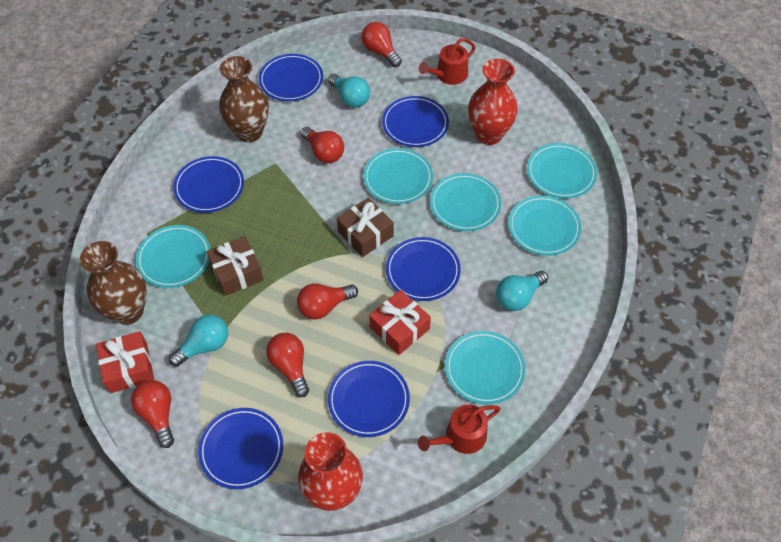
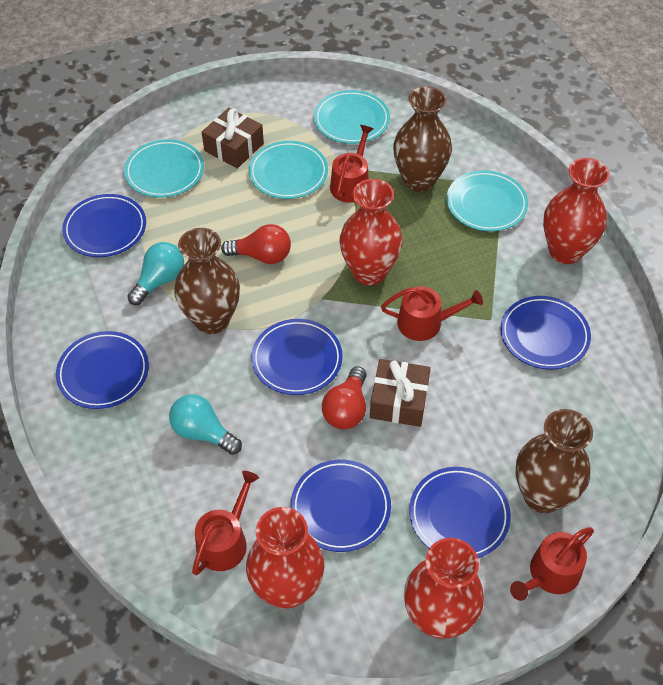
brown vase: [80,241,147,325] [219,56,269,143] = 2 -> [174,228,240,334] [393,86,452,192] [515,409,593,513] = 3
red gift: [96,331,154,393] [369,290,431,355] = 2 -> none = 0
red light bulb: [131,380,174,448] [266,333,309,397] [297,283,358,320] [301,127,344,163] [361,22,402,67] = 5 -> [221,224,291,264] [322,366,366,429] = 2
red vase: [298,432,363,511] [468,59,518,145] = 2 -> [246,507,324,609] [340,179,403,285] [404,538,484,639] [543,158,610,264] = 4
red watering can: [418,404,501,454] [419,38,476,85] = 2 -> [192,471,259,575] [330,125,374,203] [381,287,483,341] [510,527,594,601] = 4
turquoise light bulb: [169,315,228,367] [328,74,370,108] [496,271,548,311] = 3 -> [127,242,184,305] [169,394,242,455] = 2
turquoise plate: [136,225,210,288] [363,148,433,204] [430,173,501,231] [445,331,525,405] [508,195,581,256] [527,143,597,198] = 6 -> [124,139,204,198] [249,141,328,199] [314,90,390,144] [446,170,528,231] = 4

